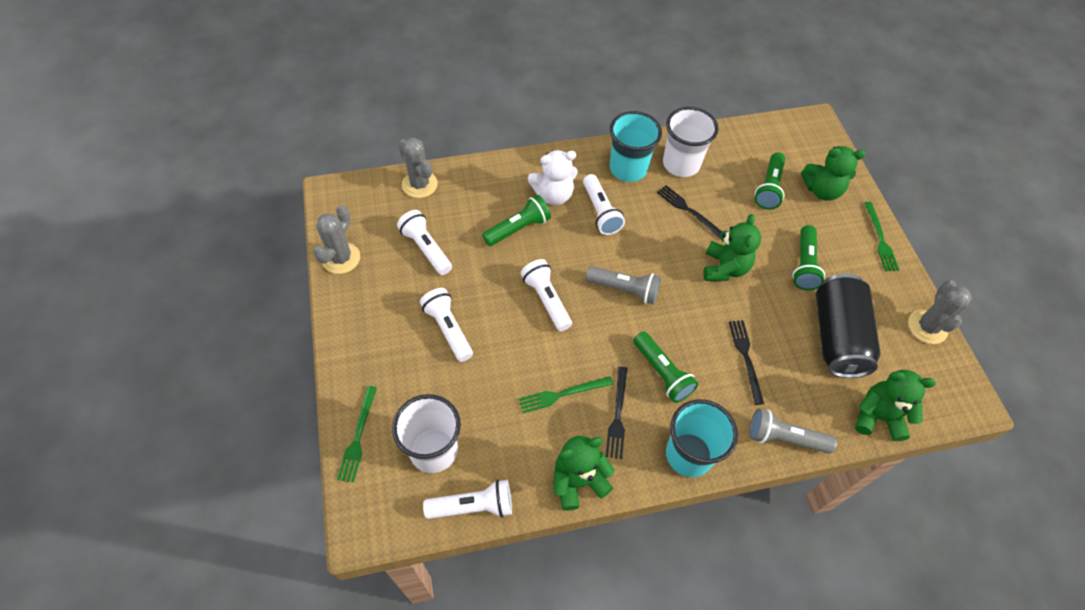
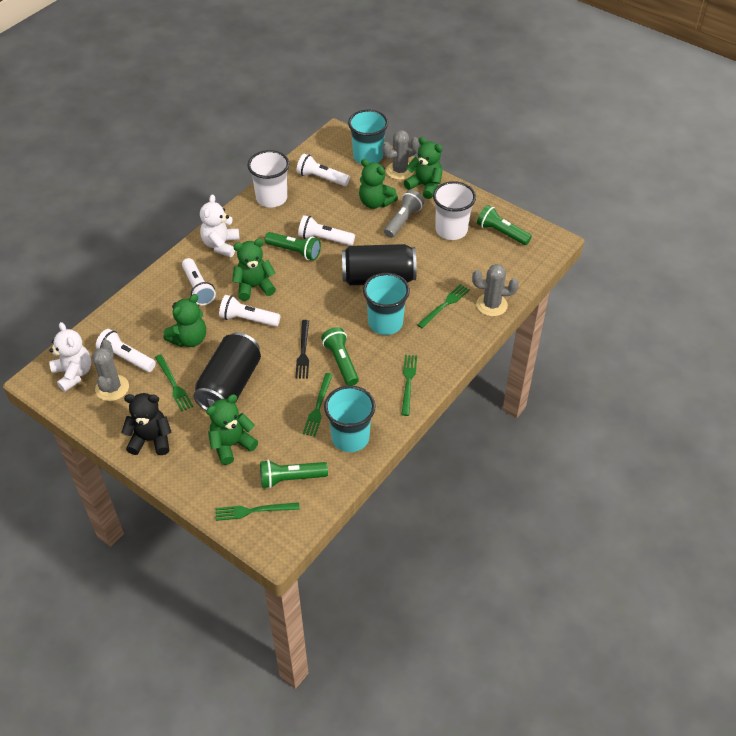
black can: [816,274,881,378] = 1 -> [193,332,261,411] [342,244,417,286] = 2
black fork: [605,366,628,459] [657,185,722,239] [729,320,764,405] = 3 -> [295,320,309,379] = 1
black teddy bear: none = 0 -> [121,393,172,455] = 1
green fork: [337,386,377,483] [518,376,613,413] [864,202,899,271] = 3 -> [155,354,193,412] [216,502,300,521] [303,373,333,436] [401,355,417,416] [417,284,470,328] = 5
green teddy bear: [553,436,615,511] [703,214,761,281] [801,146,866,201] [855,370,936,441] = 4 -> [163,294,206,347] [206,394,258,465] [232,239,276,301] [359,159,398,209] [404,137,443,199] = 5
grey flashlight: [586,266,661,304] [749,408,837,454] = 2 -> [384,190,424,238] = 1
turquoise cup: [610,111,662,182] [666,399,738,477] = 2 -> [324,385,376,452] [348,110,388,164] [363,273,410,335] = 3
white teddy bear: [528,150,578,205] = 1 -> [49,322,91,392] [200,194,239,257] = 2

